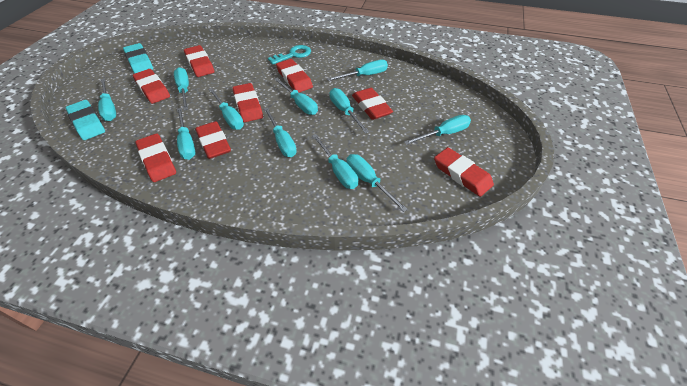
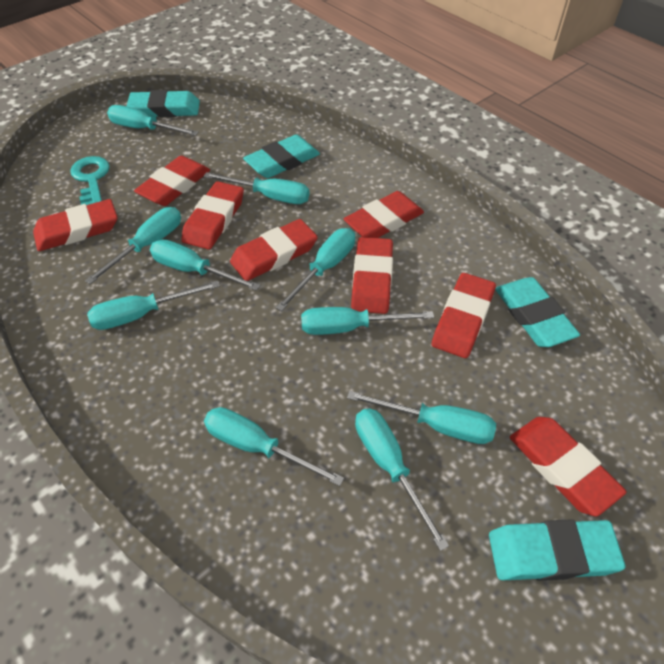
turquoise eraser: [66,100,105,140] [123,43,153,73] = 2 -> [127,90,200,117] [243,135,320,178] [489,519,625,581] [495,277,580,347] = 4
turquoise screwdriver: [98,78,116,121] [174,67,189,110] [177,108,195,160] [208,88,244,130] [264,107,297,157] [274,78,318,115] [312,134,358,189] [327,60,388,81] [330,88,369,134] [347,154,408,212] [404,115,471,145] = 11 -> [85,207,181,284] [87,280,220,330] [107,105,199,136] [150,239,260,291] [204,172,310,204] [204,407,344,486] [275,228,355,311] [301,307,434,335] [347,391,496,444] [355,408,449,551] = 10

